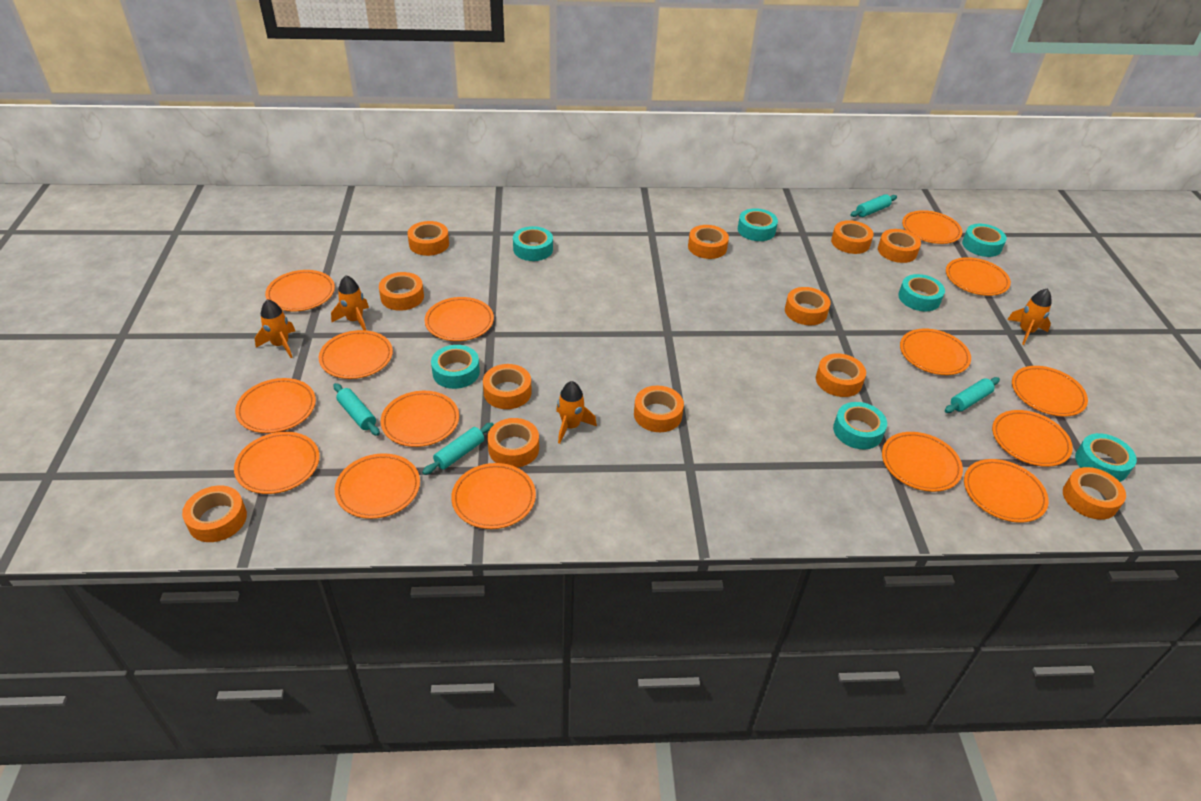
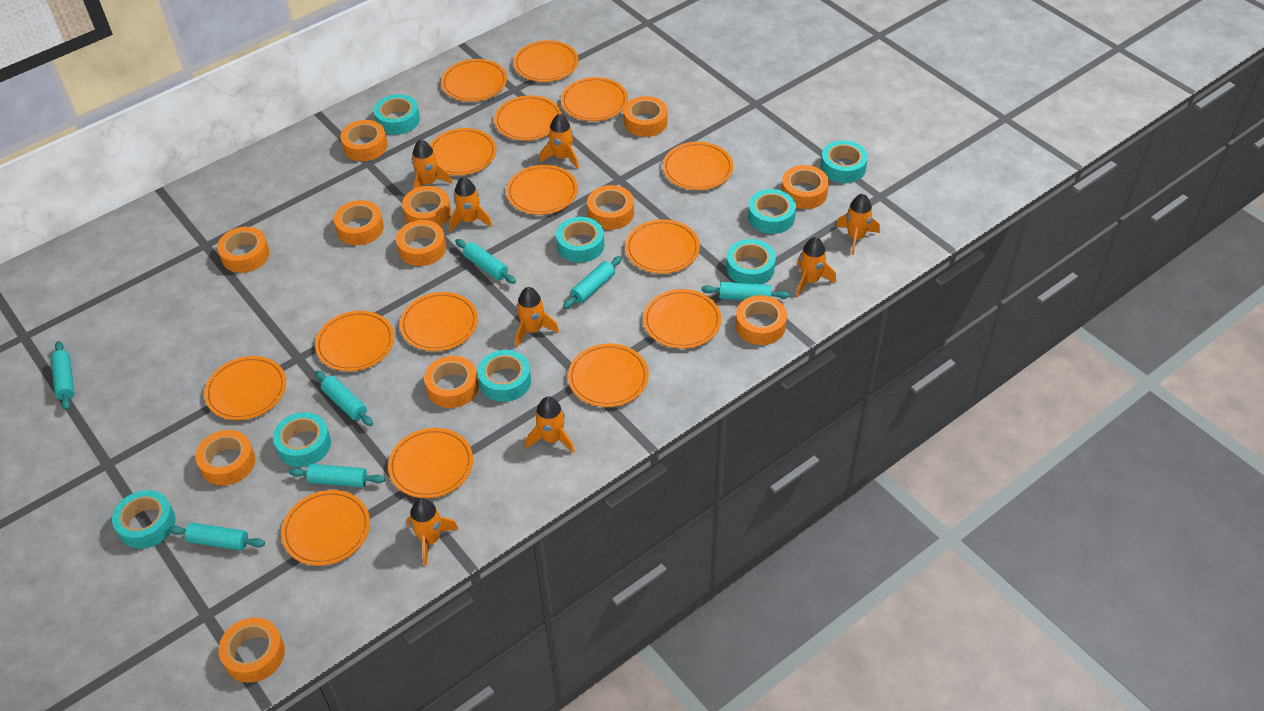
orange rocket: [255,299,295,358] [331,275,369,330] [556,381,597,444] [1007,288,1051,345] = 4 -> [406,498,458,566] [412,139,453,189] [449,177,492,232] [516,287,559,347] [526,397,575,453] [540,114,579,169] [796,237,836,296] [836,194,880,255] = 8
turquoise rolling pin: [333,383,380,436] [422,423,494,475] [850,194,897,217] [945,377,1000,413] = 4 -> [51,341,75,410] [168,523,265,551] [289,464,385,487] [315,371,373,426] [455,239,516,284] [563,256,622,309] [701,282,790,301] = 7
turquoise tape: [431,345,480,389] [513,226,553,261] [738,208,778,241] [833,402,887,449] [898,274,945,311] [962,224,1007,257] [1075,433,1137,482] = 7 -> [112,490,175,549] [273,412,331,467] [374,94,420,135] [478,350,531,402] [556,217,604,263] [726,239,776,284] [748,189,796,234] [820,140,868,183] = 8

